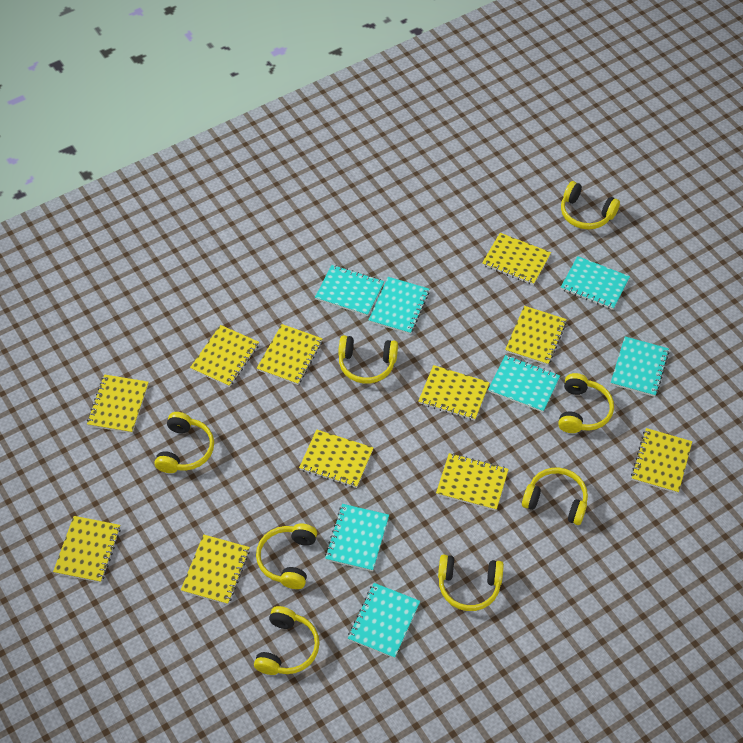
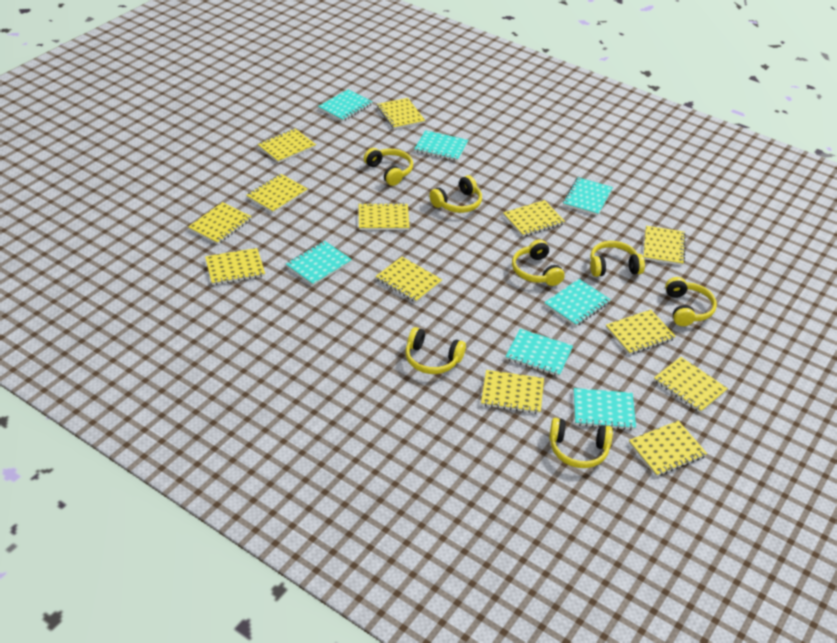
yellow headphones: [154,412,214,473] [254,606,320,675] [256,523,317,589] [338,335,398,384] [438,554,504,611] [522,468,588,525] [558,373,614,433] [561,181,620,230] = 8 -> [364,148,413,186] [406,327,466,374] [429,175,482,213] [512,239,565,286] [549,418,613,468] [590,241,645,277] [665,277,717,326] = 7
yellow notebook: [53,516,121,583] [87,374,149,433] [181,534,250,605] [190,325,259,387] [257,324,323,385] [299,430,373,488] [418,365,490,421] [436,453,509,511] [482,233,551,285] [505,306,567,365] [631,428,692,493] = 11 -> [188,202,252,244] [205,248,265,285] [246,174,307,213] [258,129,316,163] [359,203,410,230] [375,257,442,303] [377,98,425,129] [481,370,544,414] [503,200,565,237] [606,310,676,355] [629,421,707,477] [644,226,686,265] [654,357,728,413] = 13

